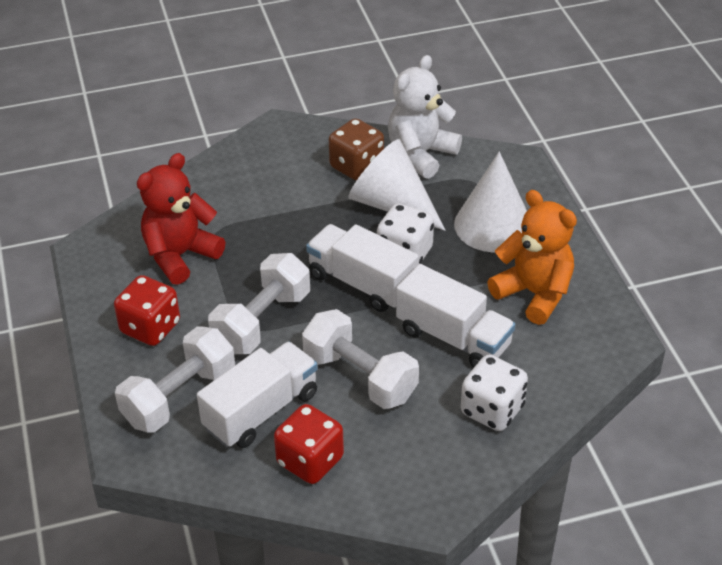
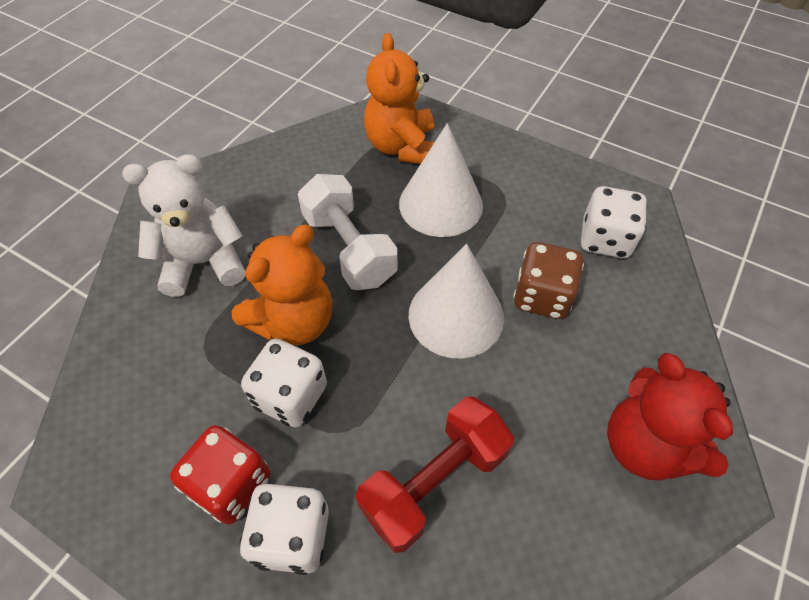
orange teddy bear: [487,190,577,325] = 1 -> [232,224,333,345] [364,33,435,164] = 2
red dice: [114,275,180,346] [274,404,344,484] = 2 -> [170,425,270,524] = 1
red dumbbell: none = 0 -> [355,397,514,553] = 1
white dice: [377,203,434,264] [461,355,528,431] = 2 -> [239,484,329,575] [241,338,327,427] [581,186,647,258] = 3
white dumbbell: [115,326,235,433] [208,253,310,354] [302,309,419,409] = 3 -> [298,174,398,290] = 1
white truck: [197,341,318,448] [306,224,419,312] [396,264,515,368] = 3 -> none = 0

